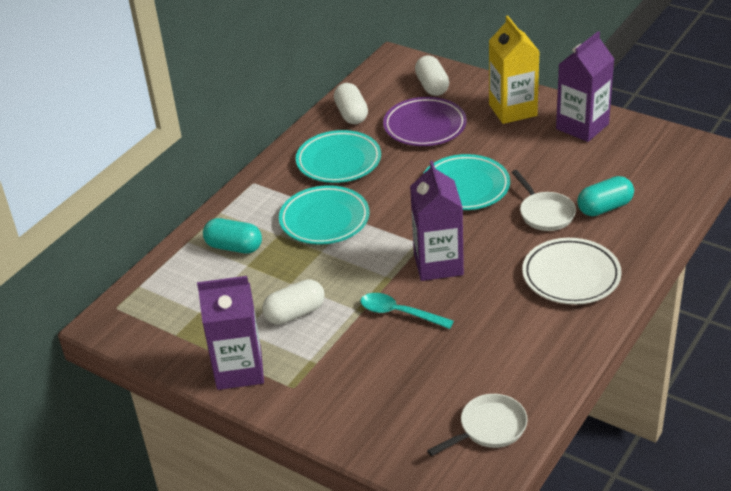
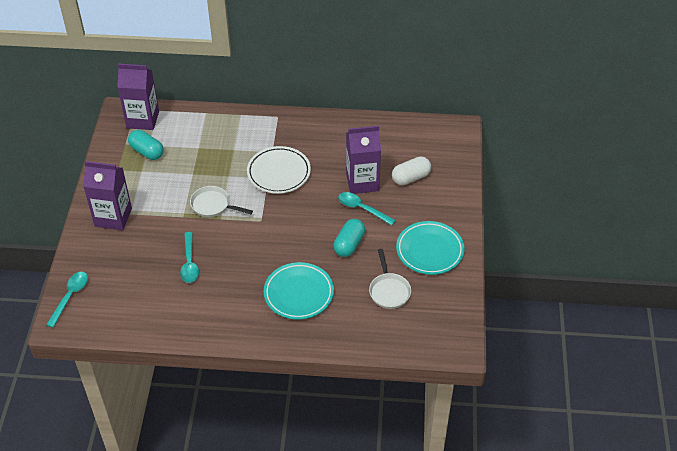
purple plate: [383,97,467,146] = 1 -> none = 0
turquoise plate: [279,185,369,245] [296,130,381,183] [423,154,510,210] = 3 -> [264,262,334,320] [396,221,464,275] = 2
turquoise spoon: [360,293,454,329] = 1 -> [46,272,88,328] [180,232,199,283] [338,192,396,225] = 3
white capsule: [262,279,325,325] [334,83,368,124] [415,55,449,96] = 3 -> [392,157,431,185] = 1
yellow carton: [489,16,540,124] = 1 -> none = 0

